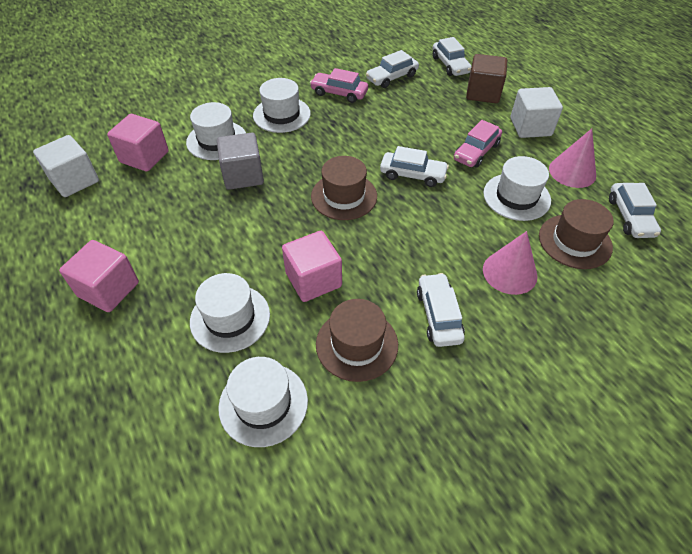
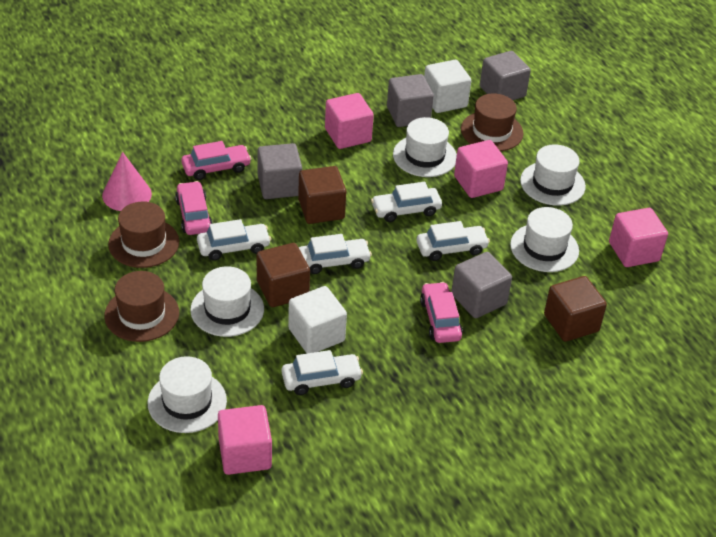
brown cube: [466,54,507,103] = 1 -> [257,243,310,307] [298,166,346,224] [544,276,607,342] = 3
grey cube: [217,133,264,190] = 1 -> [257,143,302,199] [387,74,434,127] [451,252,512,318] [480,51,531,100] = 4
pink car: [310,68,368,103] [454,120,502,167] = 2 -> [175,181,213,235] [181,141,252,180] [420,282,463,343] = 3
pink cone: [483,231,538,295] [549,128,596,188] = 2 -> [102,152,152,211] = 1
pink cube: [59,240,139,312] [107,114,169,172] [282,231,342,302] = 3 -> [218,405,272,475] [325,93,374,149] [454,140,508,198] [609,208,668,267] = 4

